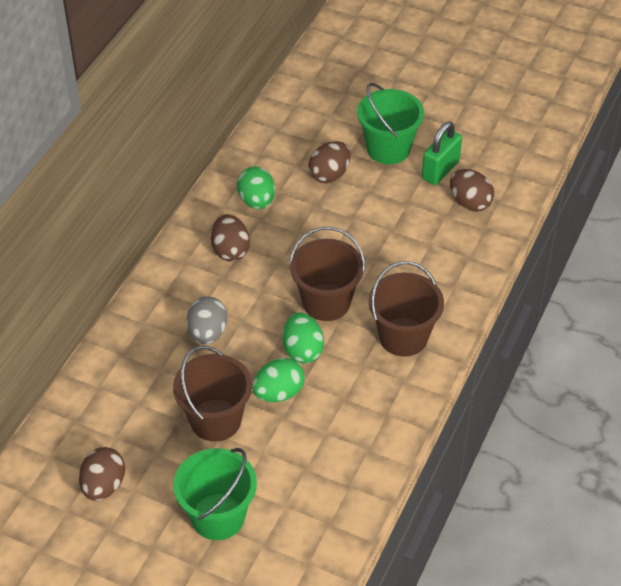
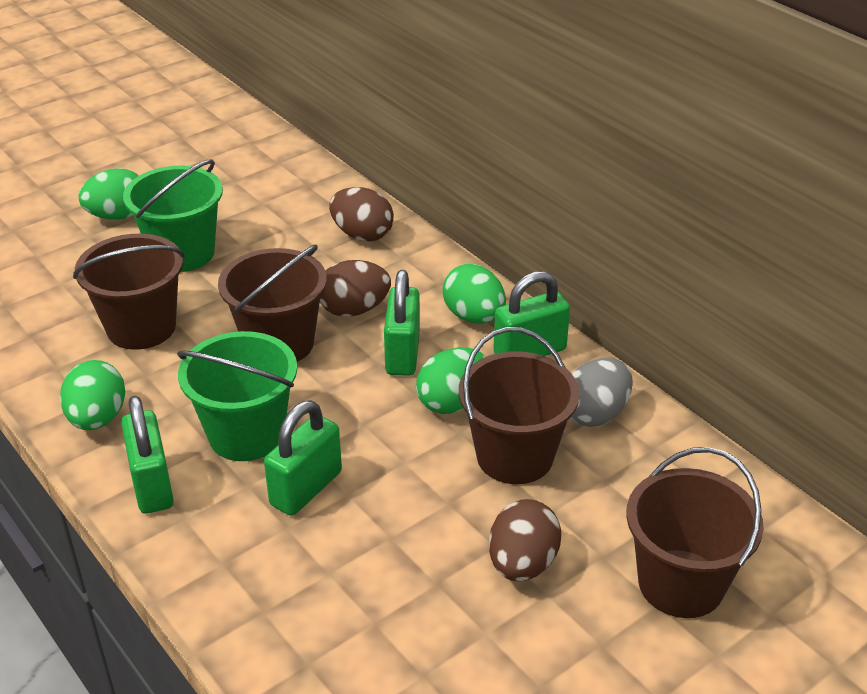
brown bucket: [173,346,252,442] [289,227,365,321] [369,261,444,357] = 3 -> [73,234,185,350] [218,244,327,362] [459,327,580,484] [626,447,764,618] = 4
brown egg: [79,447,125,501] [211,214,250,262] [308,141,350,183] [450,169,494,212] = 4 -> [320,260,391,317] [329,187,394,242] [489,499,561,581] = 3
green egg: [237,166,275,209] [252,358,305,402] [283,312,324,363] = 3 -> [60,360,125,430] [79,168,139,220] [416,347,486,414] [443,264,506,324] = 4
green padlock: [422,121,462,185] = 1 -> [121,396,174,514] [264,400,342,516] [384,270,420,376] [493,271,570,356] = 4

